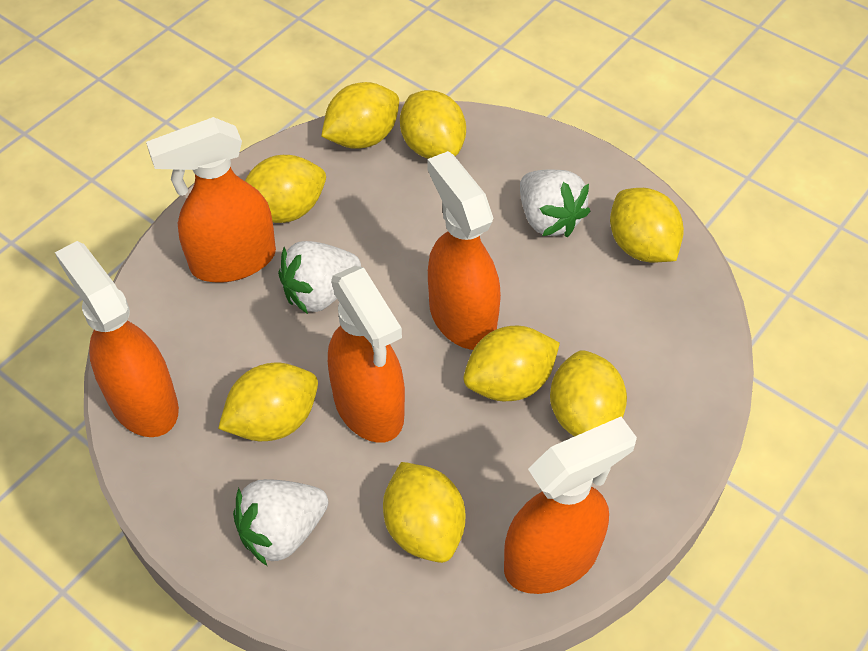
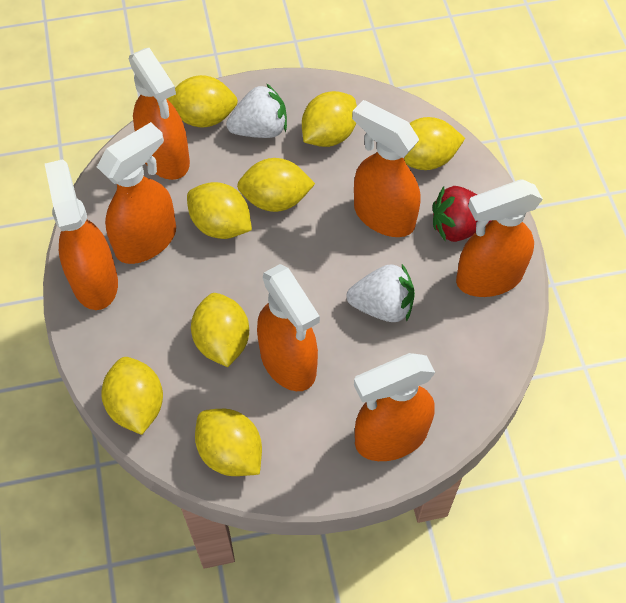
orange spray bottle: [55,241,179,437] [146,117,276,282] [328,266,405,443] [427,151,501,350] [504,417,637,594] = 5 -> [45,159,118,310] [97,122,176,264] [129,48,190,180] [257,264,320,391] [352,100,421,237] [354,353,435,461] [456,179,543,297] = 7
red strawberry: none = 0 -> [433,186,492,242] = 1
white strawberry: [233,479,328,566] [278,241,361,314] [520,170,591,237] = 3 -> [226,83,287,138] [347,264,415,322] = 2

